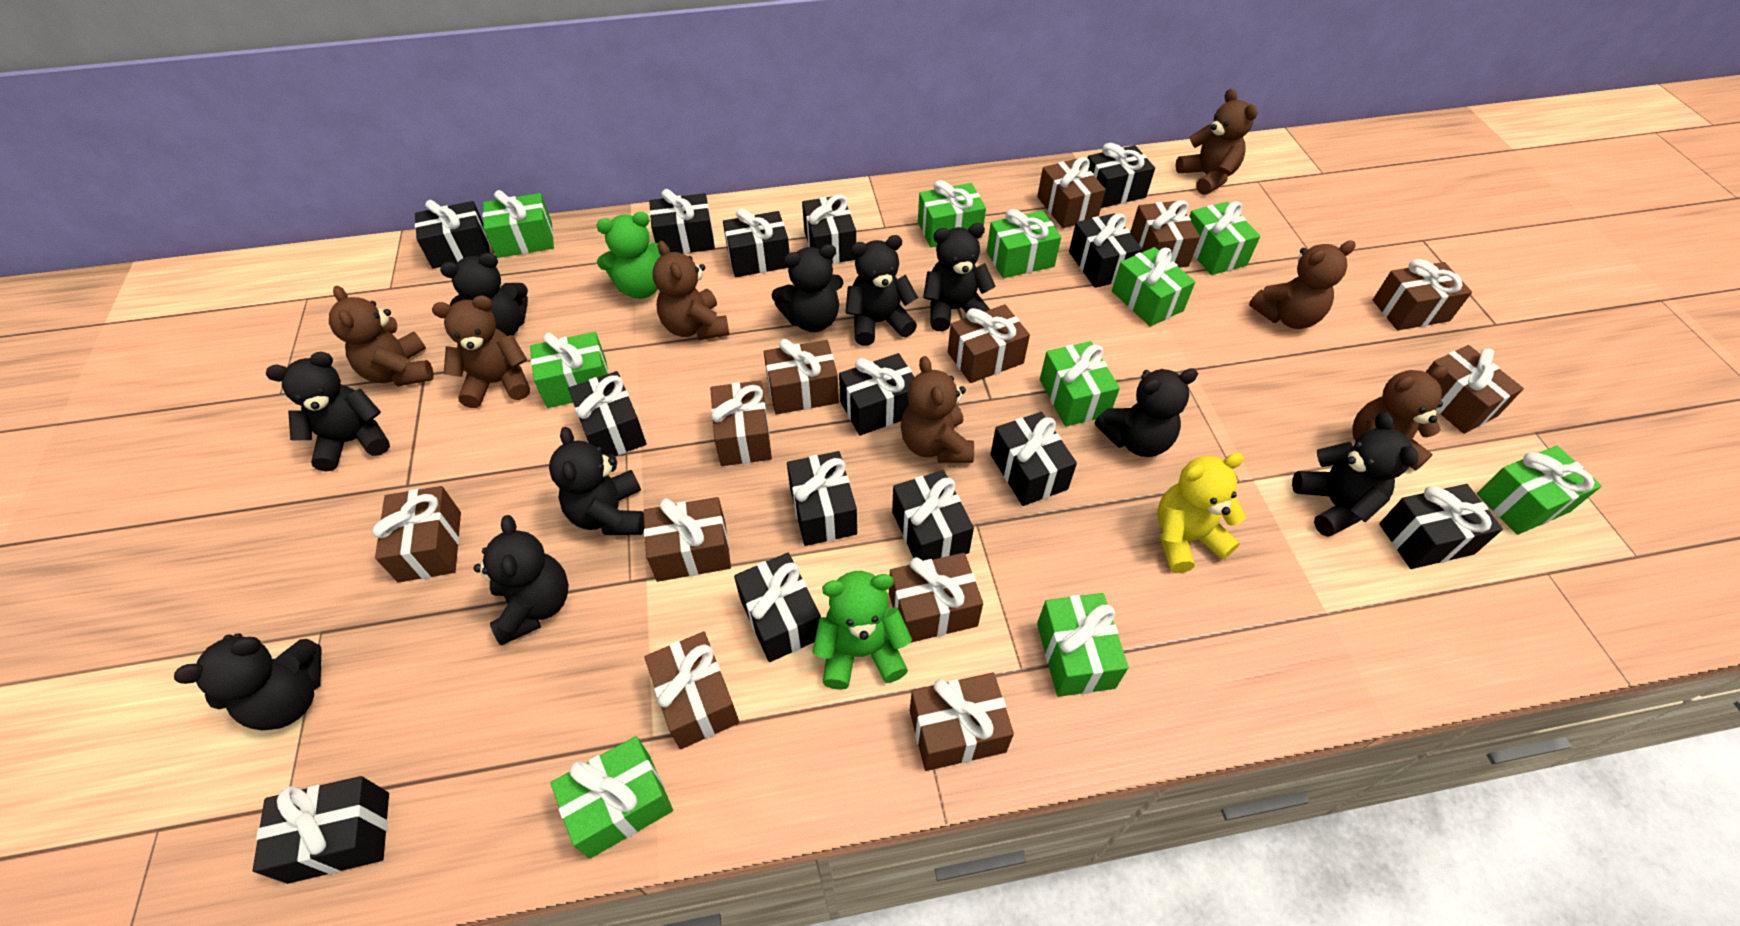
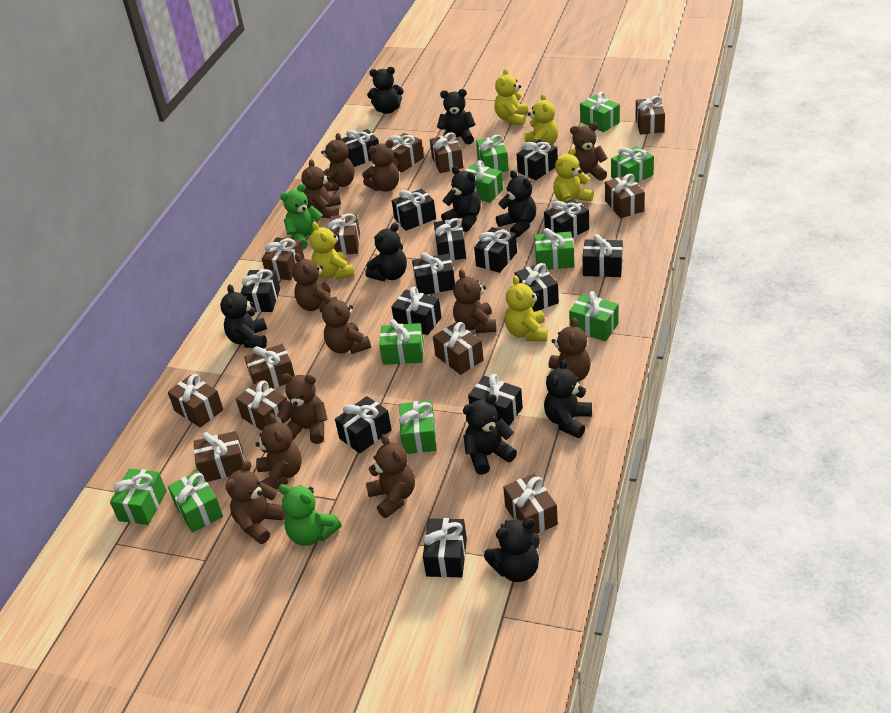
black teddy bear: [174,633,322,730] [266,352,390,471] [440,253,528,336] [473,515,569,646] [549,427,644,535] [772,244,843,332] [845,235,918,346] [923,223,996,331] [1095,368,1198,457] [1292,412,1418,537] = 10 -> [220,284,267,348] [365,223,407,281] [367,67,404,114] [437,89,475,145] [441,166,481,232] [463,394,517,475] [484,518,540,582] [496,170,536,238] [544,359,592,438] = 9
brown teddy bear: [329,286,434,386] [432,295,530,408] [652,241,729,340] [901,356,974,463] [1176,89,1258,195] [1249,240,1356,329] [1352,365,1449,471] = 7 -> [226,461,286,544] [256,413,302,489] [277,373,328,444] [292,253,337,312] [301,159,341,218] [321,133,354,191] [322,294,371,354] [362,139,399,192] [366,434,415,518] [453,269,496,333] [548,317,591,382] [568,123,607,184] = 12
yellow teddy bear: [1157,453,1246,573] = 1 -> [310,222,354,280] [494,68,528,125] [505,275,548,341] [525,93,558,145] [553,147,594,202] = 5

